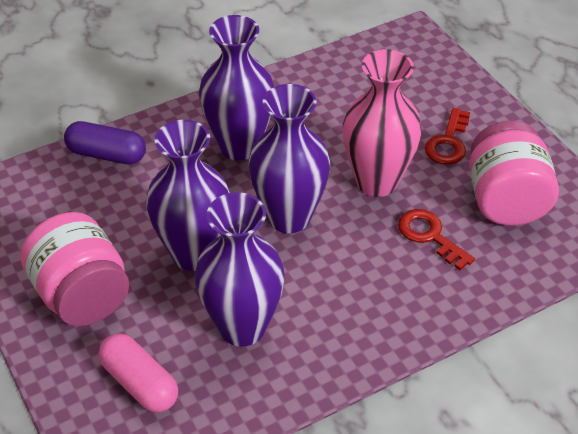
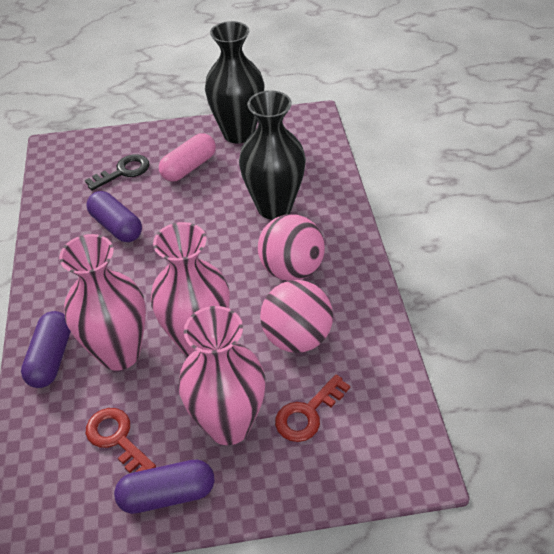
black key: none = 0 -> [85,154,149,191] = 1
black vase: none = 0 -> [205,21,264,144] [239,90,306,220] = 2
pink ball: none = 0 -> [258,214,325,281] [260,280,333,353] = 2
pink jar: [20,212,129,326] [469,121,559,226] = 2 -> none = 0
pink vase: [342,49,422,197] = 1 -> [59,234,146,371] [151,222,230,357] [178,306,265,445] = 3
purple capsule: [64,121,146,164] = 1 -> [21,311,71,388] [86,191,142,242] [114,460,214,514] = 3
purple vase: [146,120,230,271] [194,192,285,347] [199,15,274,160] [249,84,330,233] = 4 -> none = 0

